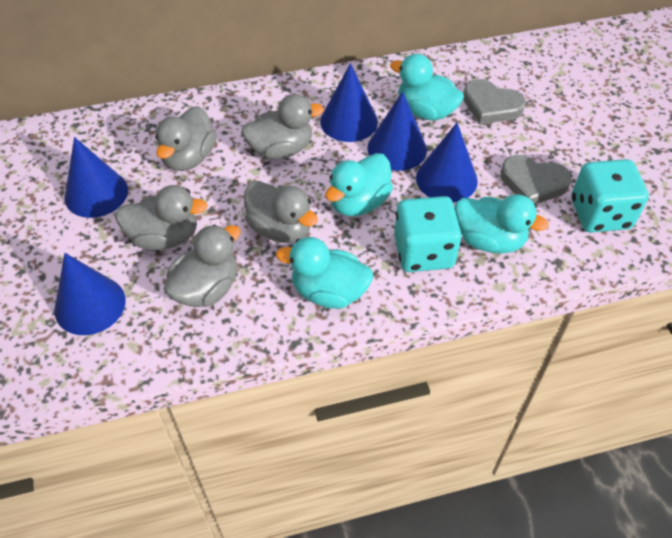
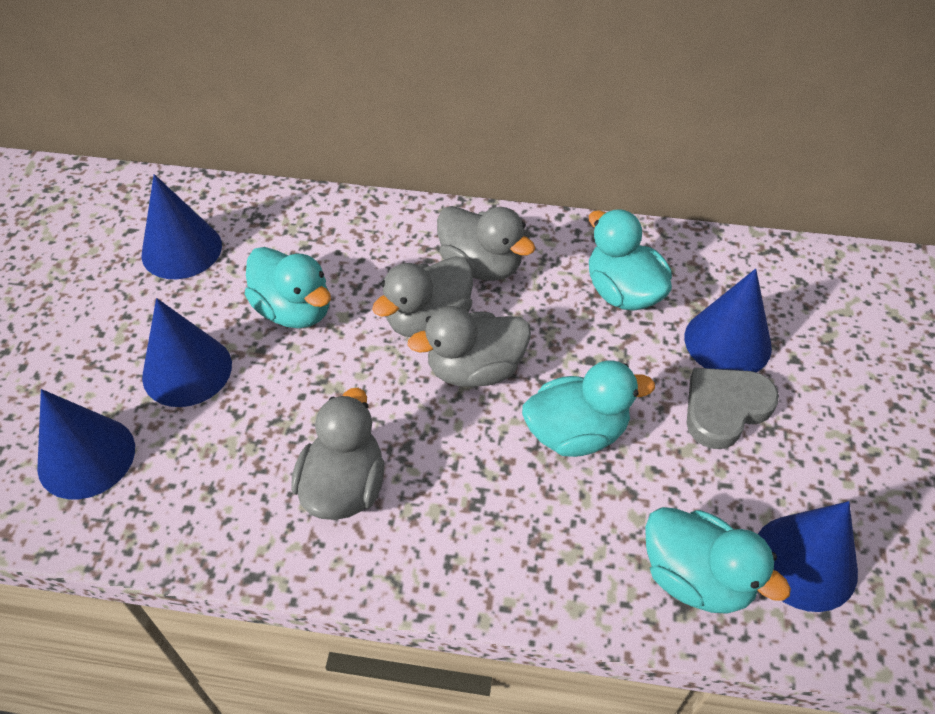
grey duck: [115,185,208,250] [155,106,216,171] [164,224,241,307] [241,94,324,159] [244,181,318,243] = 5 -> [291,388,384,520] [372,256,473,337] [408,306,531,387] [437,206,535,281] = 4
grey heart: [463,79,526,125] [501,155,572,204] = 2 -> [687,368,779,449] = 1
turquoise dice: [394,196,462,272] [571,159,649,233] = 2 -> none = 0

